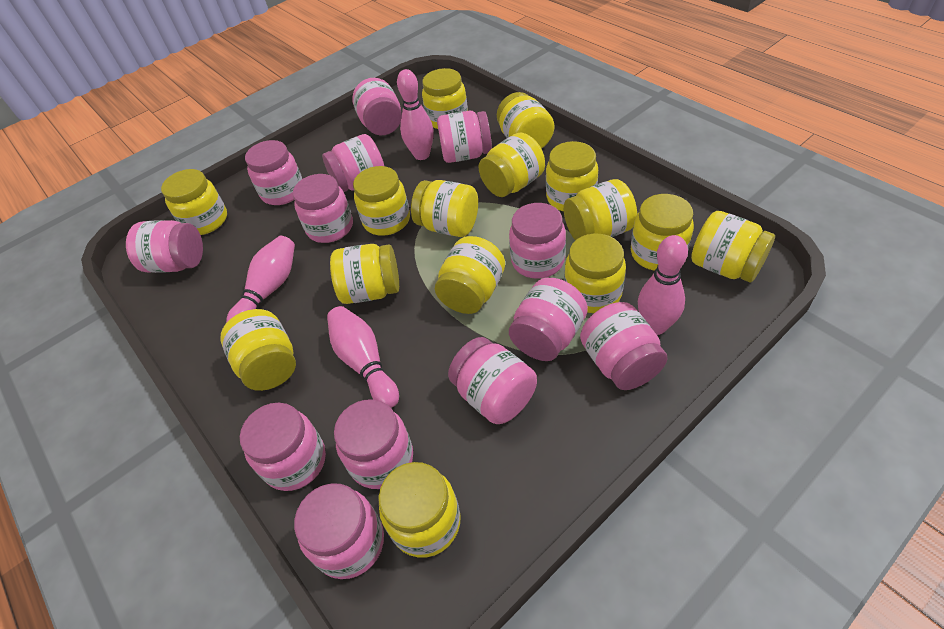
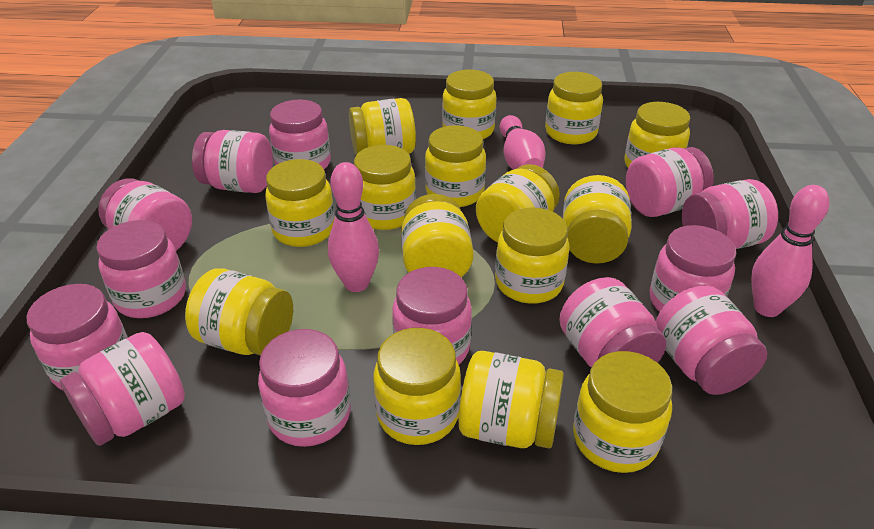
pink bowling pin: [226,236,295,323] [327,306,399,408] [397,69,434,160] [638,235,688,335] = 4 -> [328,162,379,292] [500,115,546,170] [751,185,829,317] = 3

